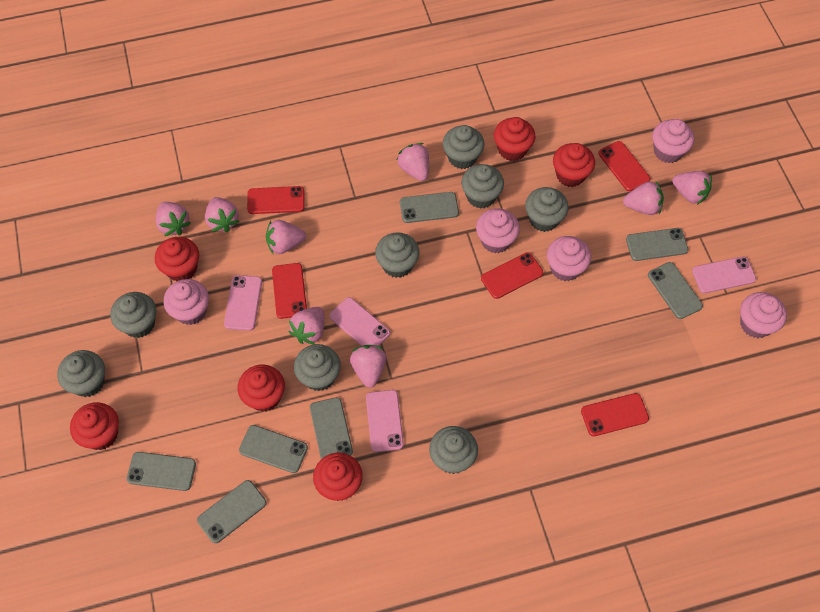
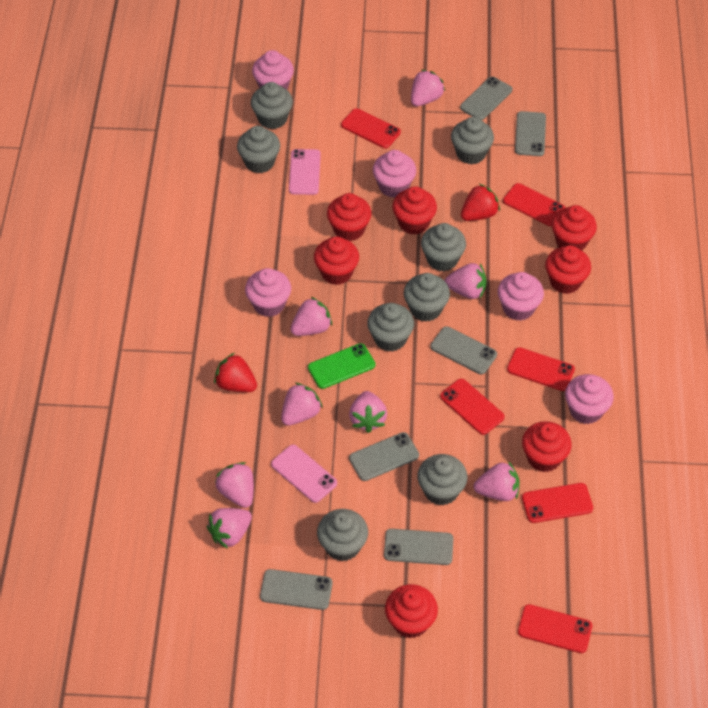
green phone: none = 0 -> [308,343,375,389] = 1
grey phone: [127,452,196,491] [197,480,267,543] [239,425,308,473] [310,397,353,459] [400,192,459,223] [626,228,688,261] [648,262,703,319] = 7 -> [260,569,332,610] [349,432,419,481] [384,529,453,565] [430,326,497,374] [460,77,512,120] [515,111,546,156] = 6
pink phone: [224,275,262,331] [329,297,390,346] [366,390,404,452] [692,257,756,293] = 4 -> [271,445,337,503] [289,149,321,195] = 2
red cupcake: [70,402,119,450] [155,237,199,281] [237,365,285,412] [313,453,363,501] [494,117,535,161] [553,143,595,187] = 6 -> [314,236,359,285] [327,193,371,241] [385,584,438,638] [392,186,437,235] [522,421,572,472] [545,245,591,294] [552,205,597,251] = 7
red phone: [247,186,305,214] [272,263,307,319] [481,252,543,299] [581,393,649,436] [598,141,650,191] = 5 -> [341,108,401,148] [440,379,505,435] [503,183,565,226] [507,347,575,391] [518,604,592,653] [522,483,593,523] = 6
red strawberry: none = 0 -> [214,353,257,392] [461,184,500,221] = 2

